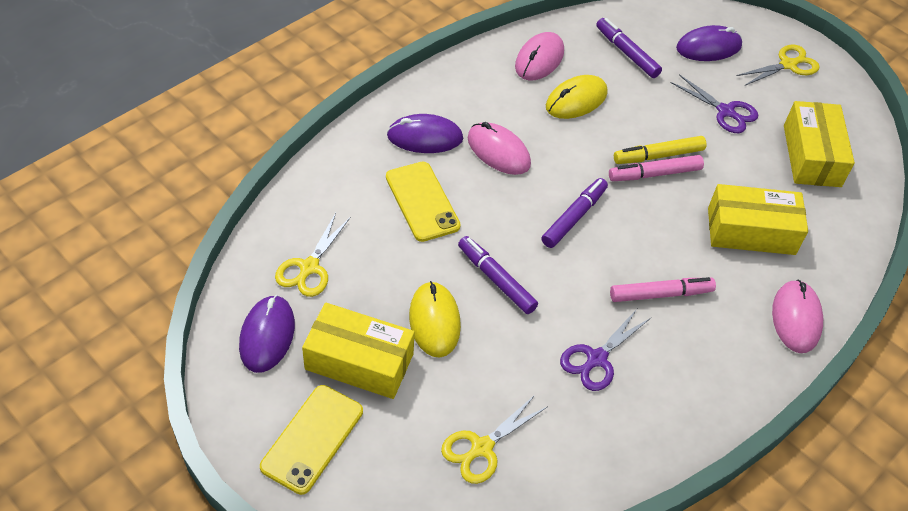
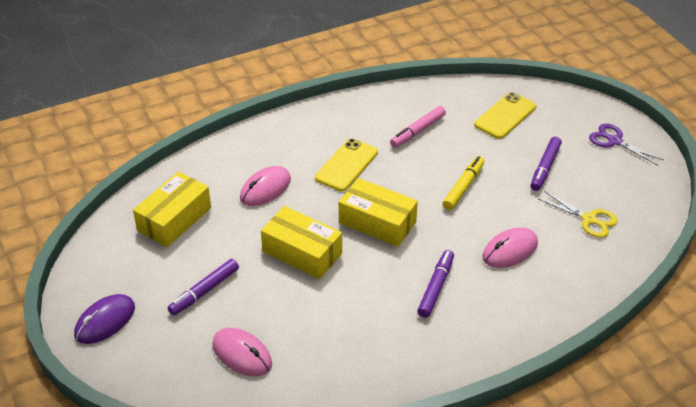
pink marker: [609,155,704,181] [610,277,716,302] = 2 -> [390,106,446,148] = 1
purple mouse: [239,295,295,373] [387,114,463,153] [676,25,742,61] = 3 -> [74,294,135,344] = 1
purple scissors: [560,309,651,391] [670,74,758,133] = 2 -> [589,123,664,165] = 1
yellow mouse: [409,281,461,357] [546,75,607,119] = 2 -> none = 0
yellow scissors: [275,213,351,297] [441,395,548,484] [736,45,820,86] = 3 -> [539,191,618,238] = 1

